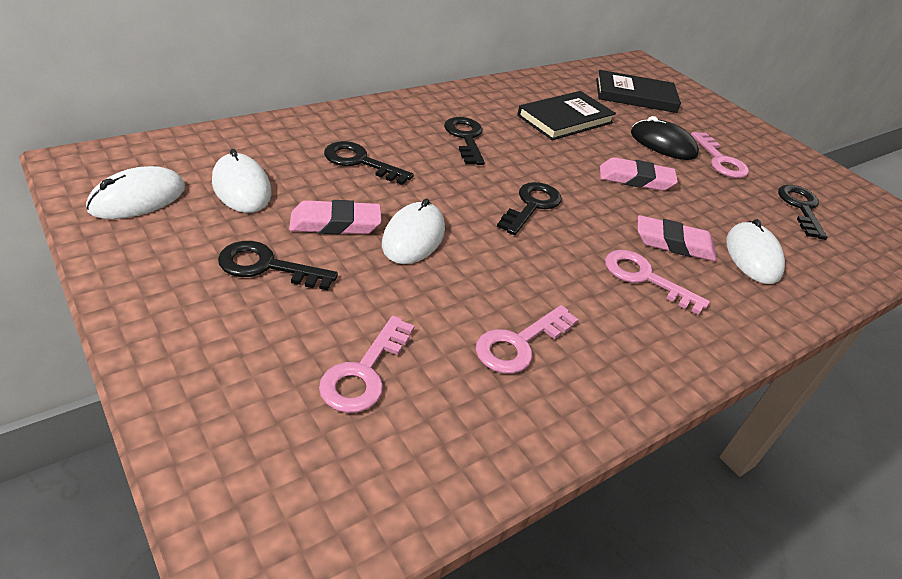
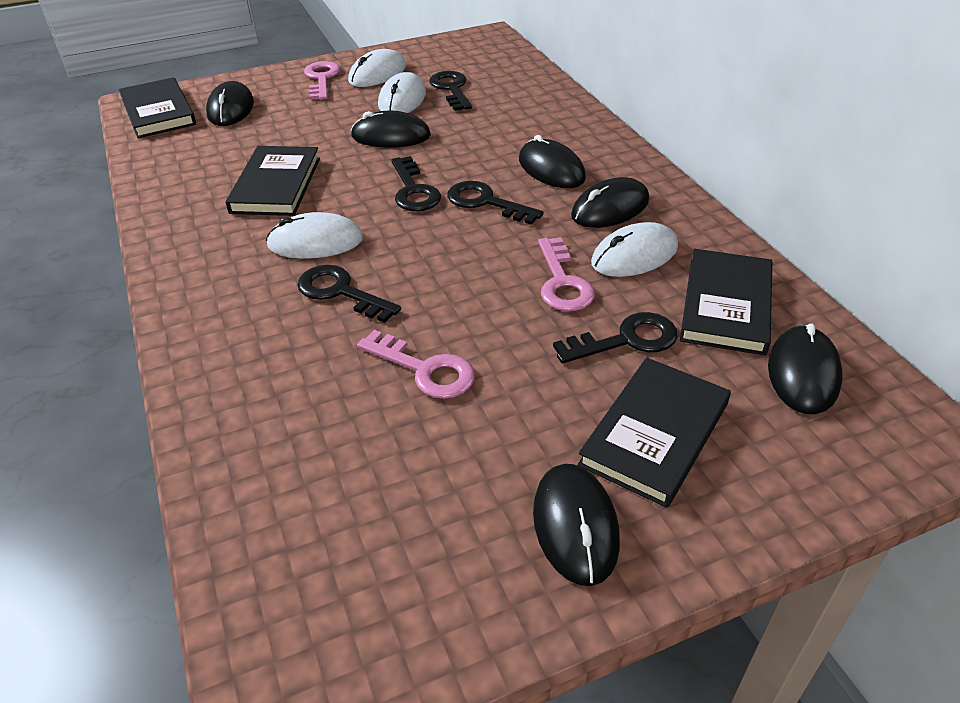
black book: [517,91,616,140] [596,70,681,113] = 2 -> [119,77,196,138] [226,146,320,216] [577,358,731,508] [680,249,772,356] = 4
black mouse: [631,116,699,160] = 1 -> [206,81,254,126] [351,111,431,148] [519,135,586,188] [533,464,620,586] [571,177,649,228] [768,324,843,414] = 6
pink eraser: [289,200,381,234] [600,157,678,191] [638,215,717,261] = 3 -> none = 0
pink key: [319,316,414,413] [476,305,578,374] [605,250,710,315] [691,132,749,178] = 4 -> [304,61,340,100] [357,330,475,399] [538,237,595,311] = 3

